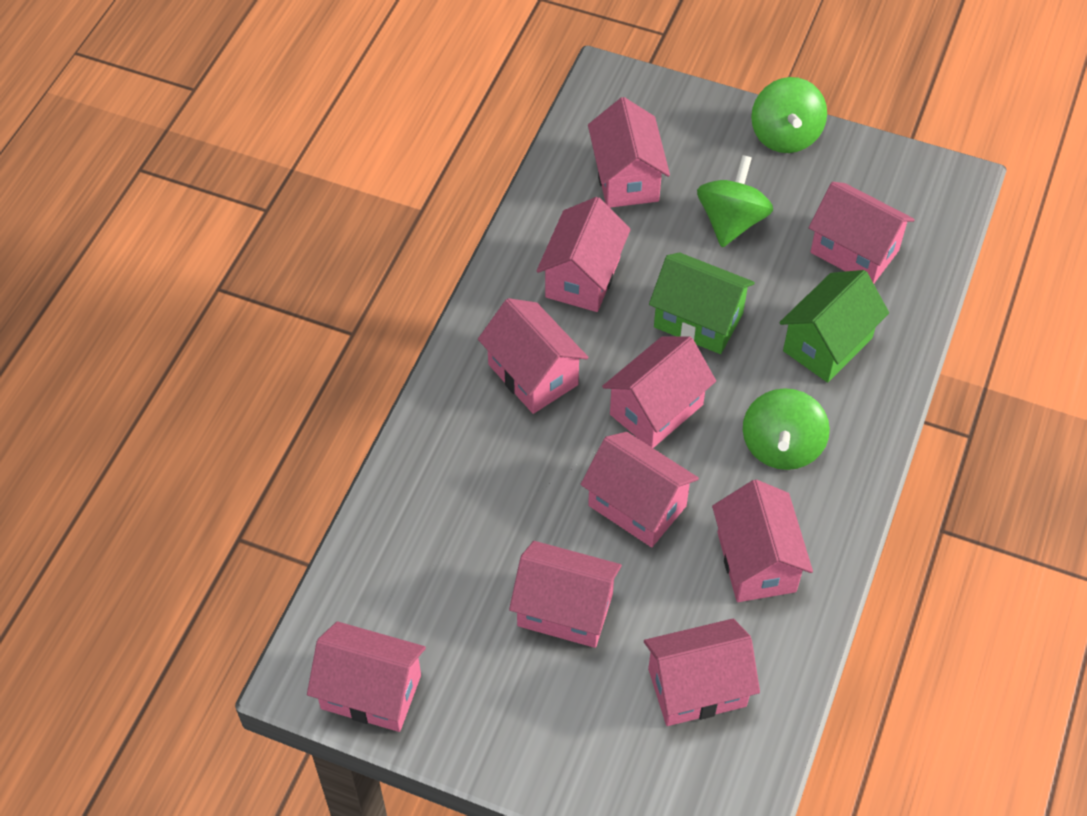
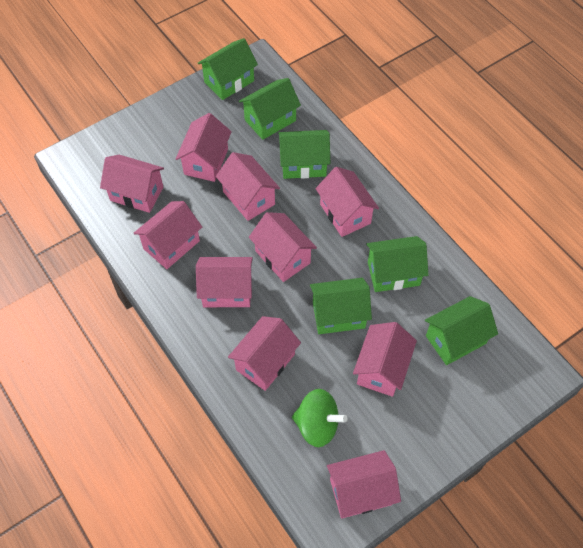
green house: [649,252,755,354] [779,270,889,383] = 2 -> [197,38,258,100] [239,78,301,140] [278,130,330,179] [310,278,372,334] [366,236,428,292] [425,296,498,365] = 6
green spinning top: [697,155,773,247] [743,388,830,470] [751,77,827,153] = 3 -> [292,389,347,447] = 1

